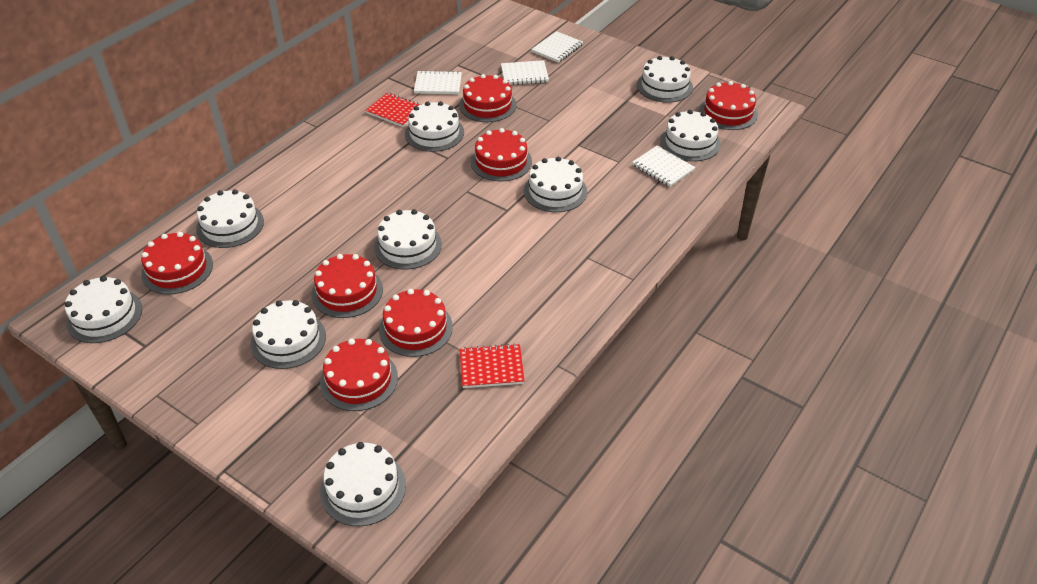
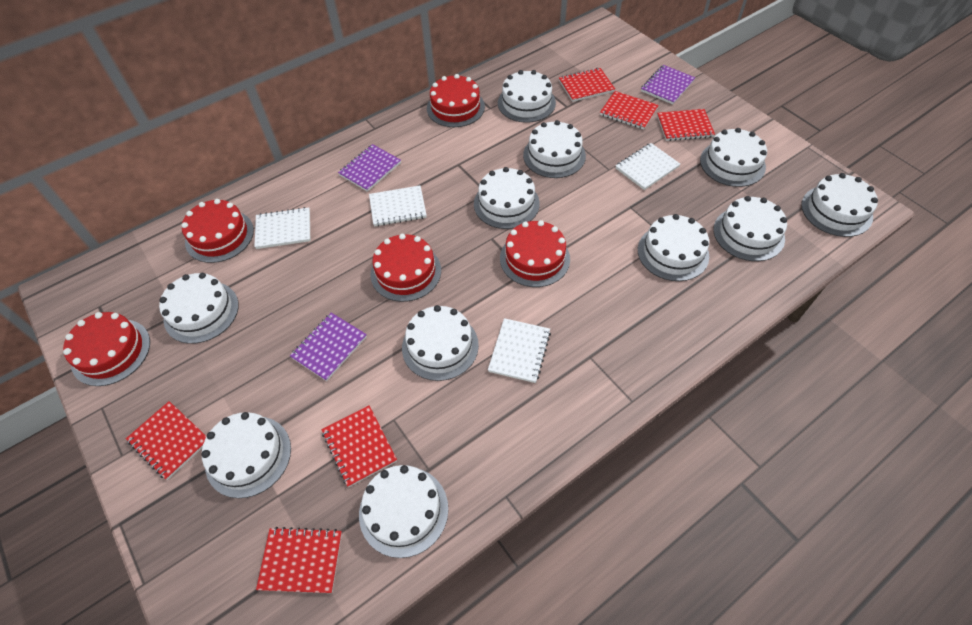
purple notebook: none = 0 -> [290,313,367,381] [338,144,401,192] [641,65,695,104] = 3
red cake: [141,232,213,294] [311,254,383,318] [320,338,398,411] [379,289,453,357] [459,74,516,122] [471,128,532,182] [699,81,758,130] = 7 -> [63,312,150,386] [181,199,254,263] [370,234,441,302] [427,74,485,127] [500,220,570,287] = 5
red notebook: [365,93,422,127] [460,343,524,388] = 2 -> [126,401,207,480] [256,527,342,593] [322,406,397,487] [559,68,615,102] [600,91,659,130] [657,109,715,141] = 6
white cake: [65,276,142,343] [196,189,264,248] [250,300,326,369] [320,442,406,526] [374,209,442,269] [405,101,464,152] [524,157,587,212] [637,56,693,103] [660,110,721,161] = 9 -> [159,273,239,344] [202,412,291,498] [359,465,448,558] [402,305,479,381] [474,167,540,229] [498,70,556,123] [523,120,586,178] [638,214,709,281] [700,128,767,187] [713,196,787,261] [801,173,878,237] = 11

